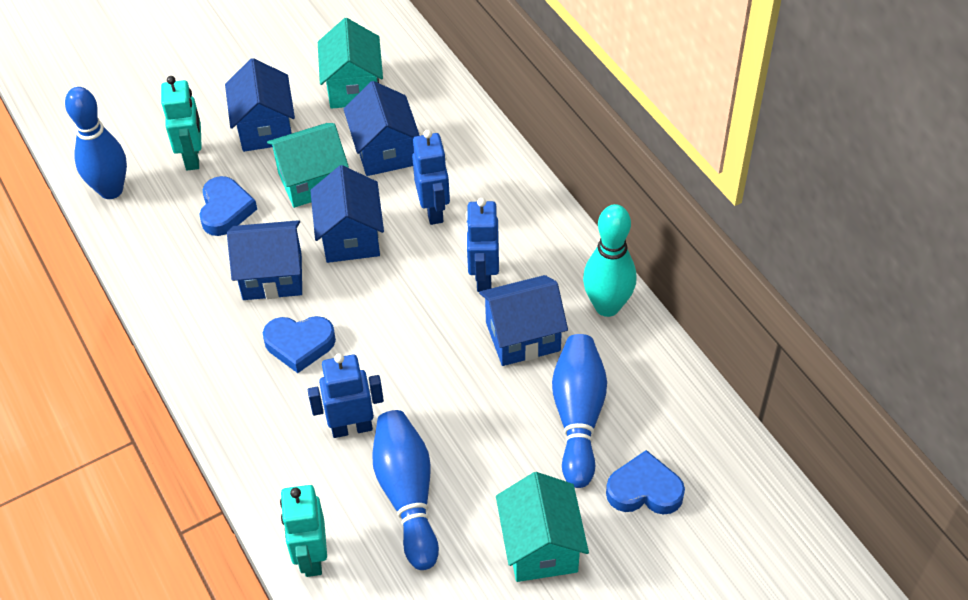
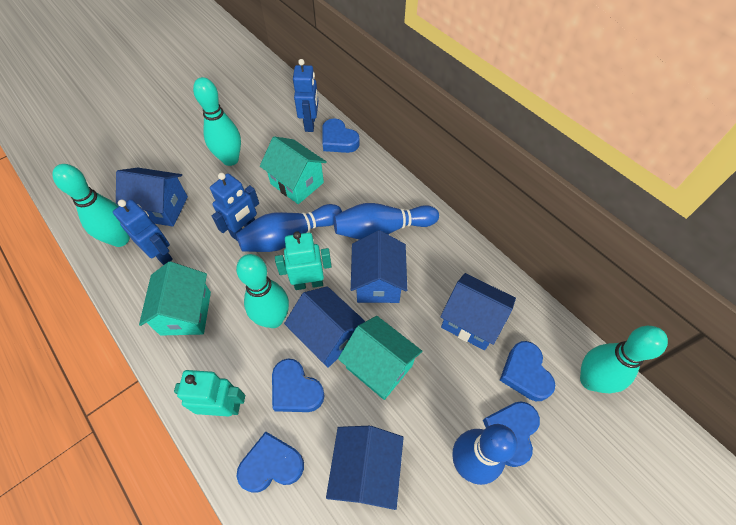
blue heart: [199,176,257,236] [263,316,336,373] [606,450,685,515] = 3 -> [237,431,304,493] [272,359,325,412] [322,118,360,153] [483,401,540,467] [500,341,555,401] = 5
turquoise bowling pin: [583,204,636,317] = 1 -> [52,164,130,247] [193,77,241,166] [236,254,289,328] [580,326,668,393] = 4

